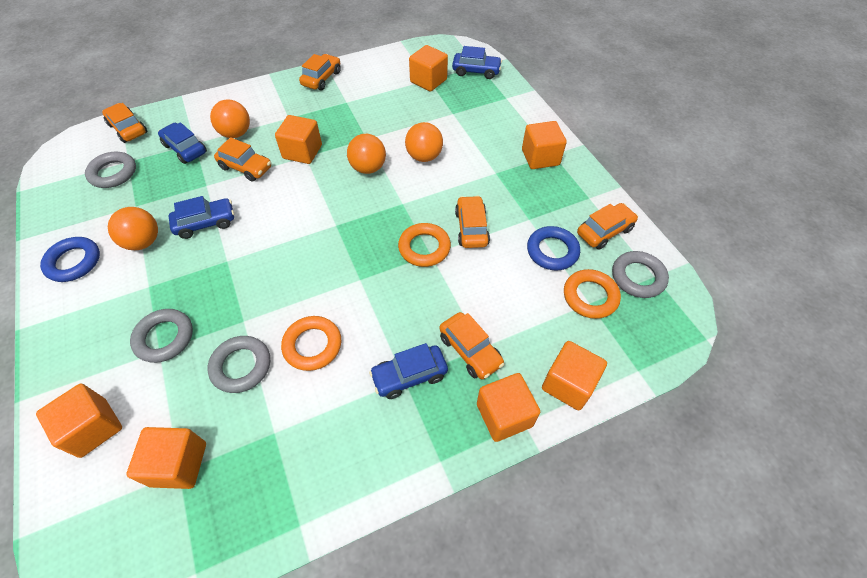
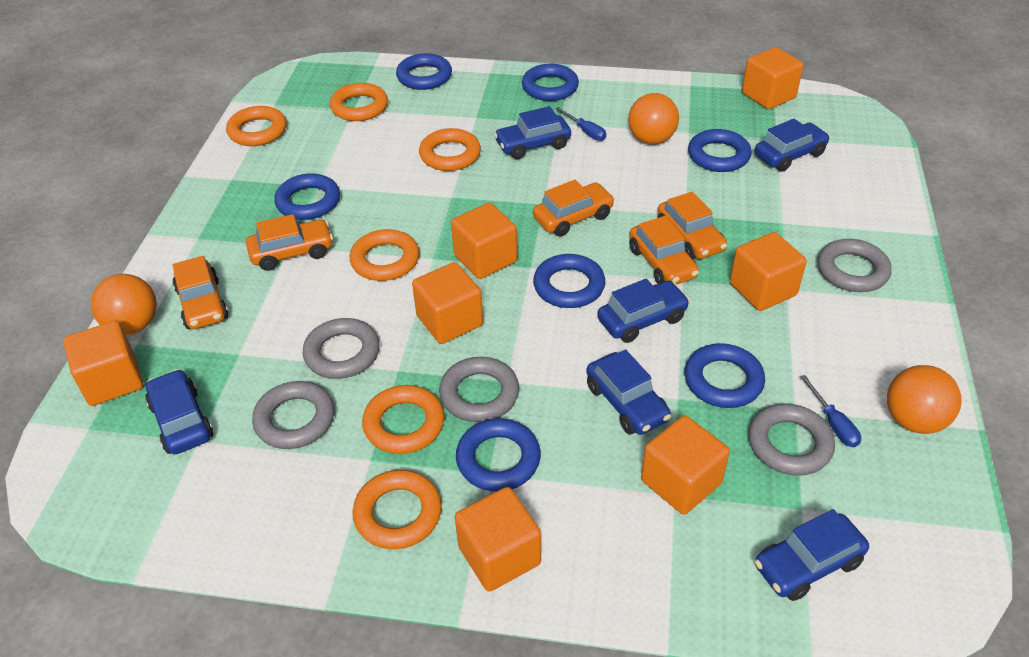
blue car: [158,122,207,164] [169,196,234,239] [369,343,448,399] [452,46,502,79] = 4 -> [145,369,213,454] [494,106,571,159] [586,349,671,435] [597,279,690,343] [755,119,830,172] [755,509,869,601] = 6
blue ring: [40,237,100,282] [527,226,580,270] = 2 -> [274,173,340,220] [396,53,452,90] [456,418,541,491] [522,64,579,101] [533,254,606,308] [684,343,765,408] [688,129,752,172] = 7
blue screwdriver: none = 0 -> [555,107,606,141] [801,375,861,447] = 2
grey ring: [85,151,136,188] [130,309,193,363] [208,336,270,393] [612,251,669,298] = 4 -> [252,381,334,449] [303,318,380,379] [439,357,519,422] [748,403,835,476] [817,239,892,292] = 5
orange ball: [108,207,158,250] [210,100,250,138] [347,134,386,174] [405,122,443,162] = 4 -> [91,274,157,335] [628,93,679,144] [887,365,962,434] = 3
orange car: [102,103,148,143] [214,137,271,182] [299,54,341,90] [440,312,504,379] [455,196,490,248] [577,203,638,250] = 6 -> [172,256,228,329] [246,214,333,271] [533,180,615,237] [629,216,699,285] [657,192,727,259] = 5
orange ring: [281,316,341,371] [398,223,451,267] [564,269,621,319] = 3 -> [226,106,286,146] [330,83,388,121] [350,229,419,281] [352,470,442,549] [362,385,444,454] [419,128,481,171] = 6

